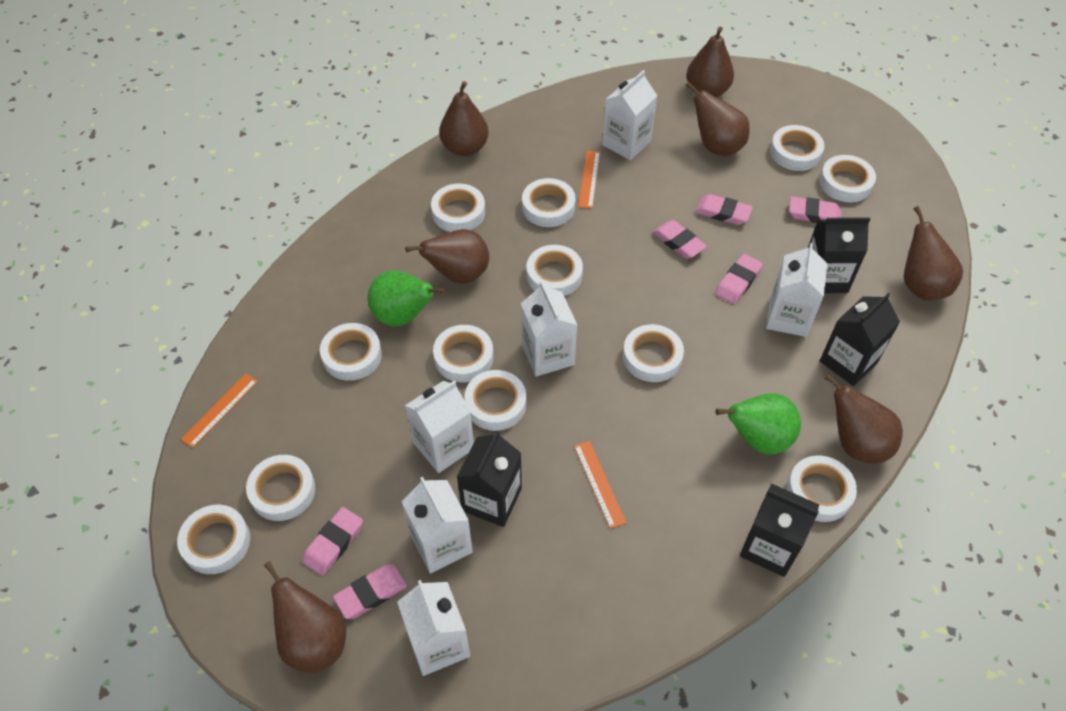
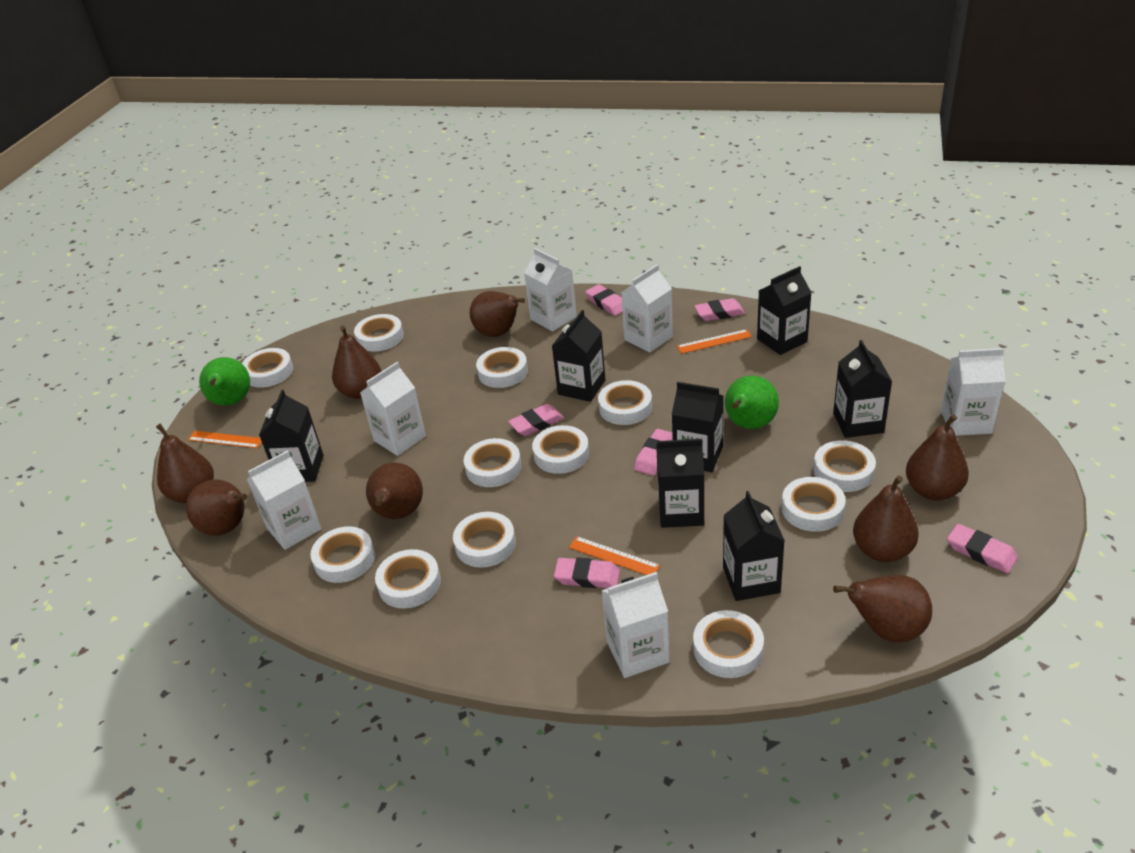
black carton: [457,431,522,527] [740,483,819,577] [808,217,870,293] [820,293,900,386] = 4 -> [259,390,324,482] [552,310,605,402] [656,439,704,528] [672,382,724,472] [723,491,785,601] [757,266,812,355] [833,340,892,438] = 7
brown pear: [264,561,346,673] [405,229,489,284] [439,81,489,156] [685,82,750,156] [686,27,734,97] [824,374,903,464] [904,206,963,301] = 7 -> [156,424,214,503] [186,479,247,536] [332,325,381,399] [366,463,423,519] [470,291,525,337] [833,575,932,643] [853,475,919,562] [906,414,969,501] = 8

